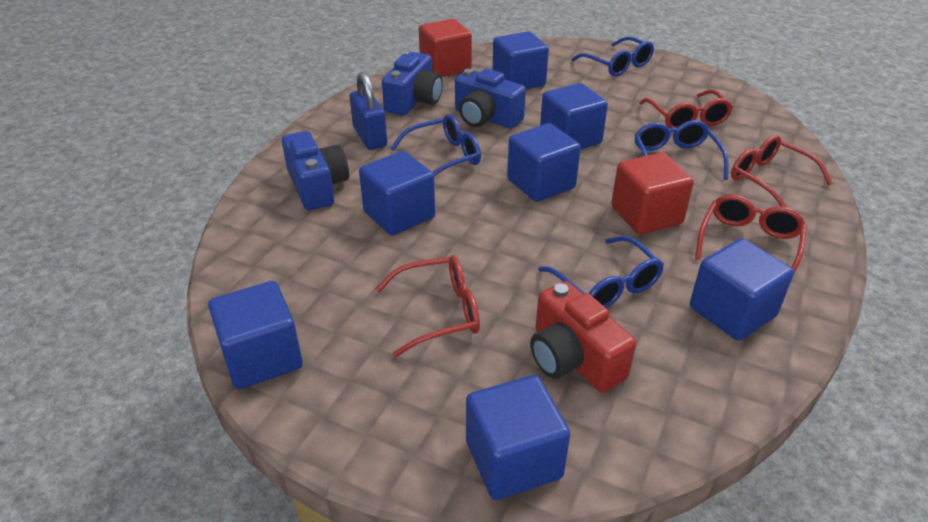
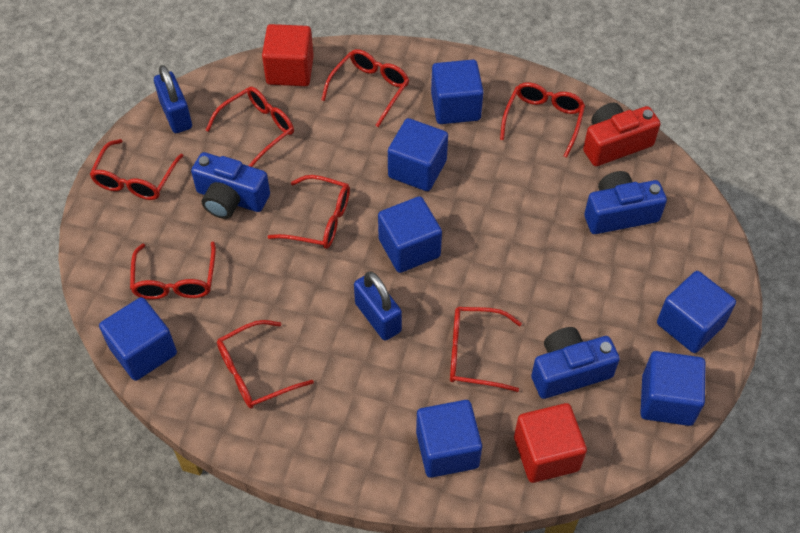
blue glasses: [390,114,481,177] [538,236,664,308] [571,36,654,77] [634,120,728,180] = 4 -> none = 0
blue padlock: [350,72,387,150] = 1 -> [154,65,192,133] [354,272,402,341] = 2
red glasses: [375,255,480,357] [639,90,733,128] [695,194,807,273] [731,135,833,207] = 4 -> [89,139,183,200] [130,242,216,299] [206,87,294,167] [217,320,314,409] [267,175,350,249] [321,49,409,127] [450,307,522,392] [500,82,585,158] = 8

